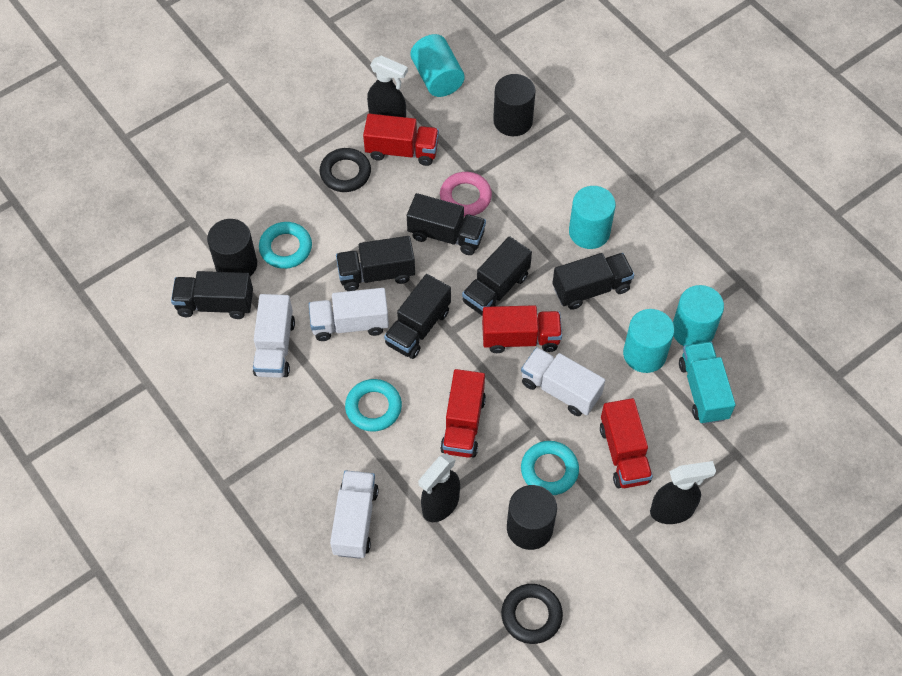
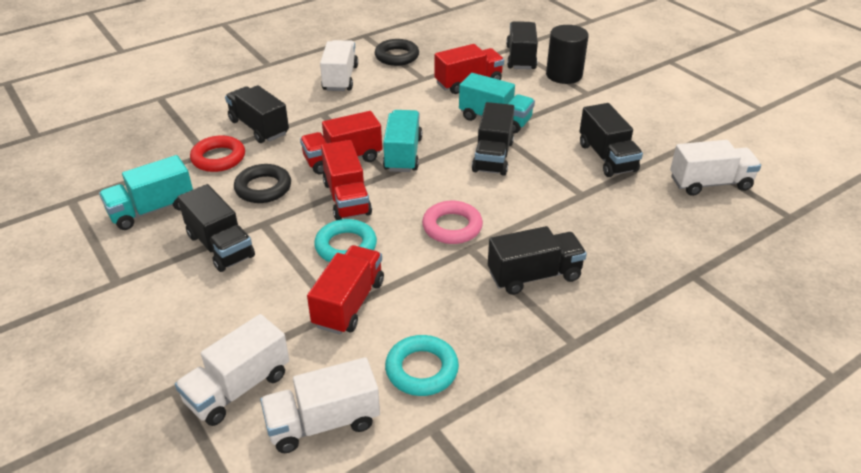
black cylinder: [207,219,257,277] [493,74,536,136] [507,485,557,550] = 3 -> [546,25,589,84] = 1
black spray bottle: [367,56,408,117] [418,453,460,522] [650,461,716,524] = 3 -> none = 0
red ring: none = 0 -> [190,135,245,172] = 1
turquoise cylinder: [411,34,465,97] [569,186,616,249] [623,309,674,373] [673,285,724,346] = 4 -> none = 0
turquoise ring: [259,222,312,269] [345,379,402,432] [521,441,579,495] = 3 -> [314,219,377,262] [385,335,459,396] = 2
turquoise truck: [679,342,736,424] = 1 -> [99,155,193,230] [383,110,422,172] [459,73,535,134] = 3

